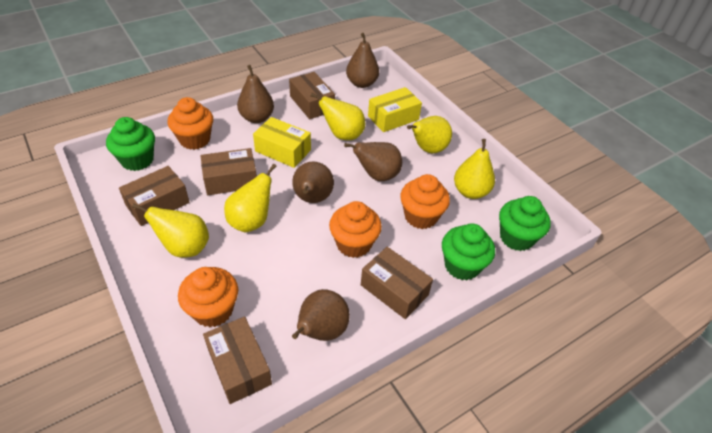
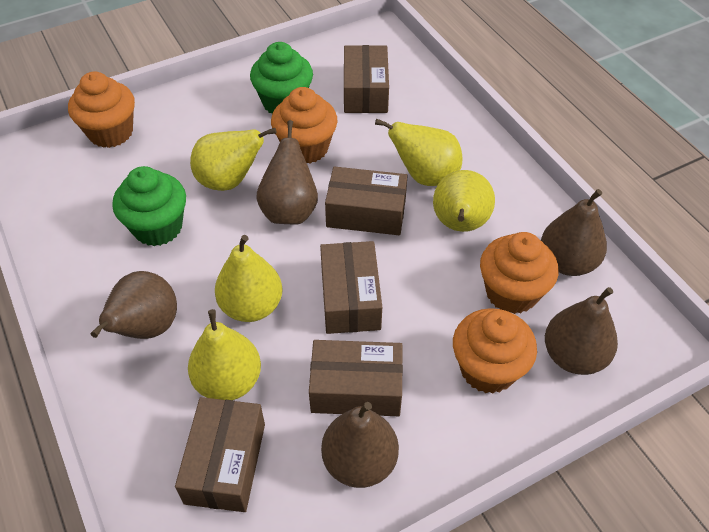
green cupcake: [106,117,155,171] [442,223,495,280] [499,196,551,251] = 3 -> [112,166,186,246] [250,42,313,114] = 2
yellow box: [253,117,311,168] [368,87,422,132] = 2 -> none = 0

